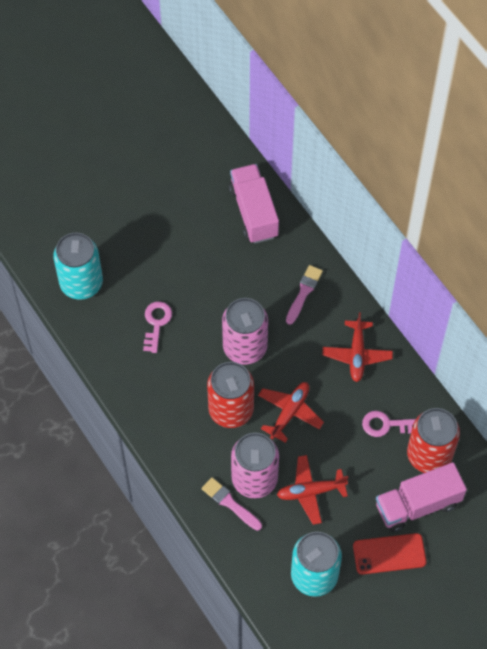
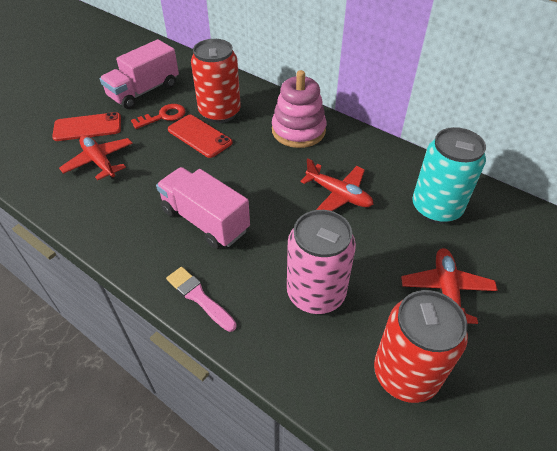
pink brush: [202,478,262,531] [286,265,323,325] = 2 -> [166,267,236,332] = 1
pink can: [222,298,268,364] [231,433,279,498] = 2 -> [287,210,356,314] = 1
pink key: [143,301,172,353] [362,411,415,437] = 2 -> none = 0
pink stacking toy: none = 0 -> [272,70,326,148] = 1
red key: none = 0 -> [131,104,185,129] = 1
red phone: [353,533,427,575] = 1 -> [52,112,121,141] [168,115,233,158] = 2
turquoise can: [53,232,103,300] [291,532,342,597] = 2 -> [412,127,486,224] = 1

